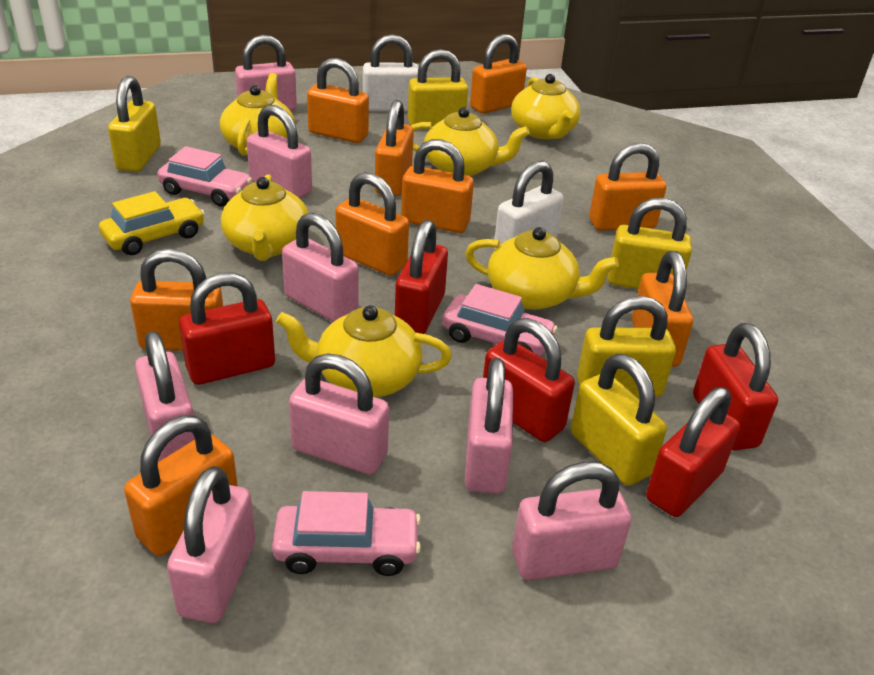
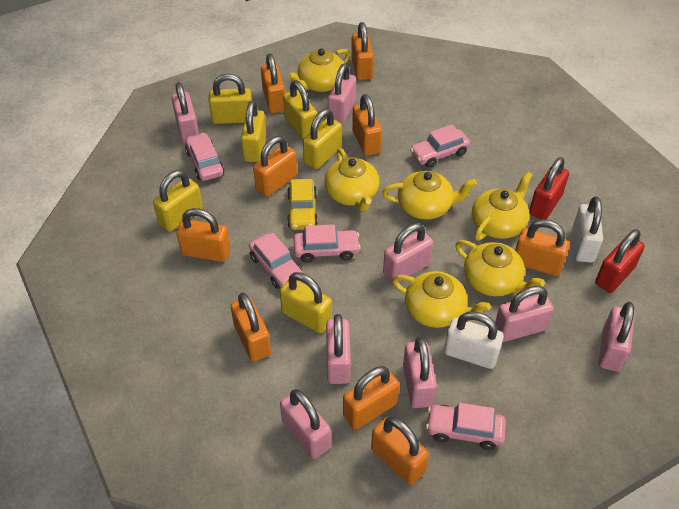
pink car: [157,146,252,207] [272,491,421,576] [442,284,557,356] = 3 -> [185,133,224,181] [249,233,303,289] [293,224,361,263] [410,124,470,168] [426,403,506,450] = 5
red padlock: [179,272,275,385] [395,220,448,334] [483,318,575,442] [646,387,740,517] [693,323,778,451] = 5 -> [529,157,569,220] [595,229,645,293] = 2
yellow padlock: [108,76,161,172] [407,49,468,127] [571,354,667,486] [577,296,676,397] [608,198,692,289] = 5 -> [153,170,203,232] [209,74,252,124] [241,100,267,162] [280,272,332,333] [283,80,317,139] [303,109,342,169] = 6

